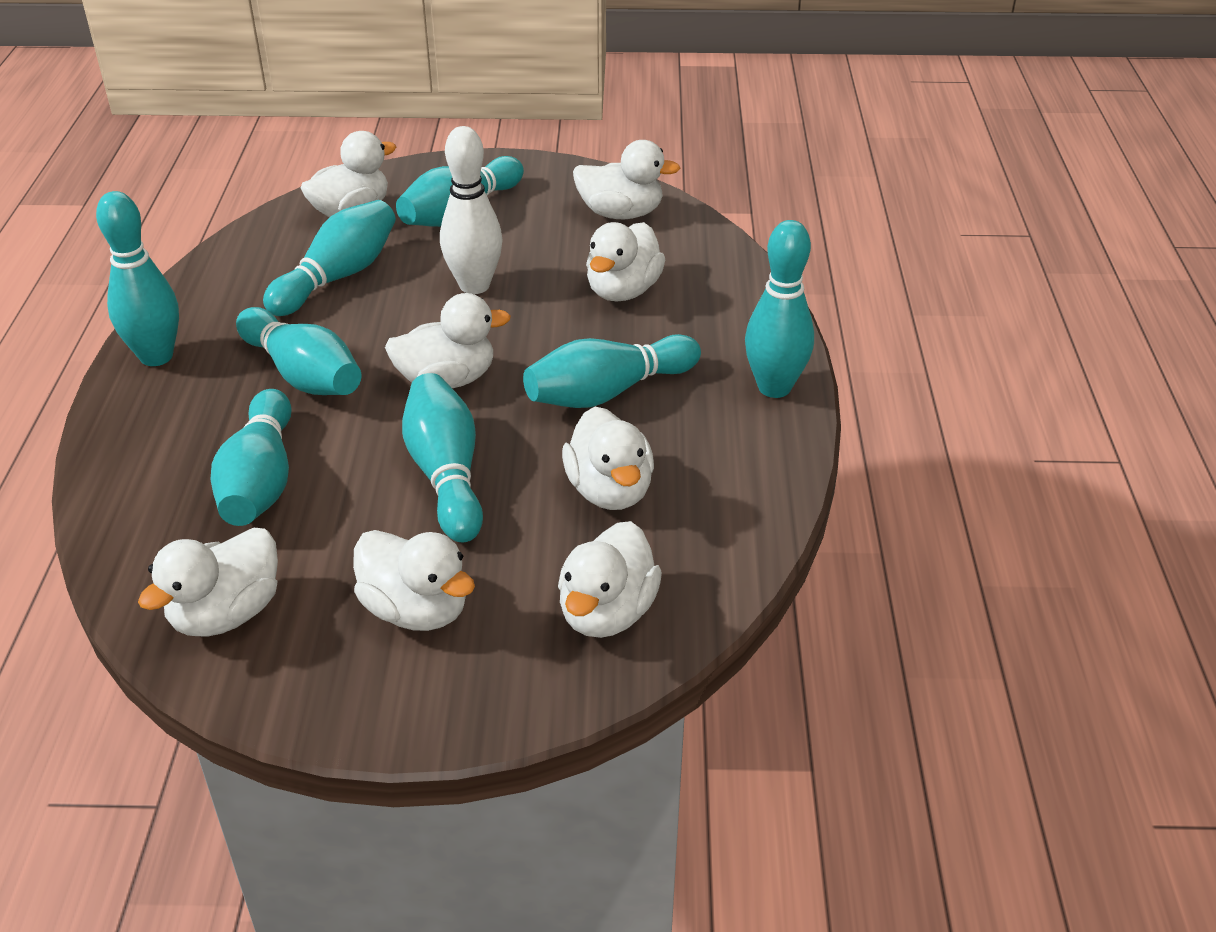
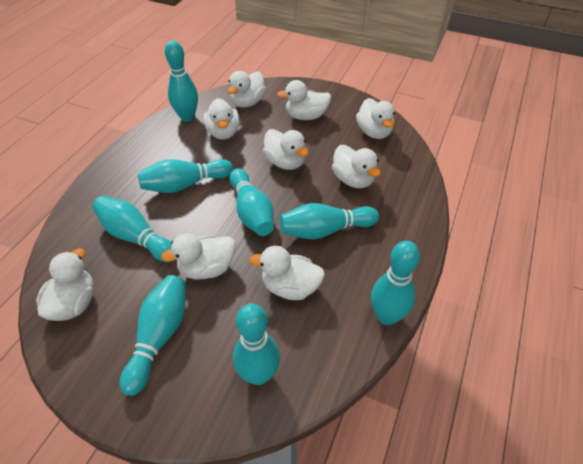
white bowling pin: [440,126,503,294] = 1 -> none = 0
white duck: [138,528,278,637] [301,131,396,218] [353,530,475,631] [385,293,511,388] [558,521,662,638] [562,406,654,510] [573,140,680,219] [586,222,665,302] = 8 -> [36,248,94,321] [161,233,236,279] [203,98,240,139] [227,71,267,108] [249,246,325,300] [263,129,309,170] [277,80,331,120] [332,145,381,188] [356,98,395,139] = 9

